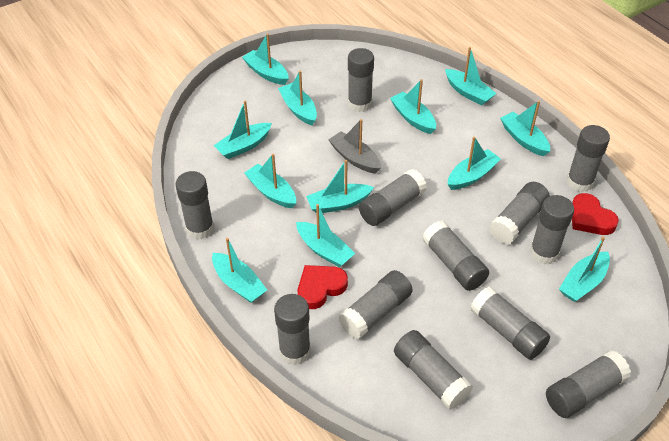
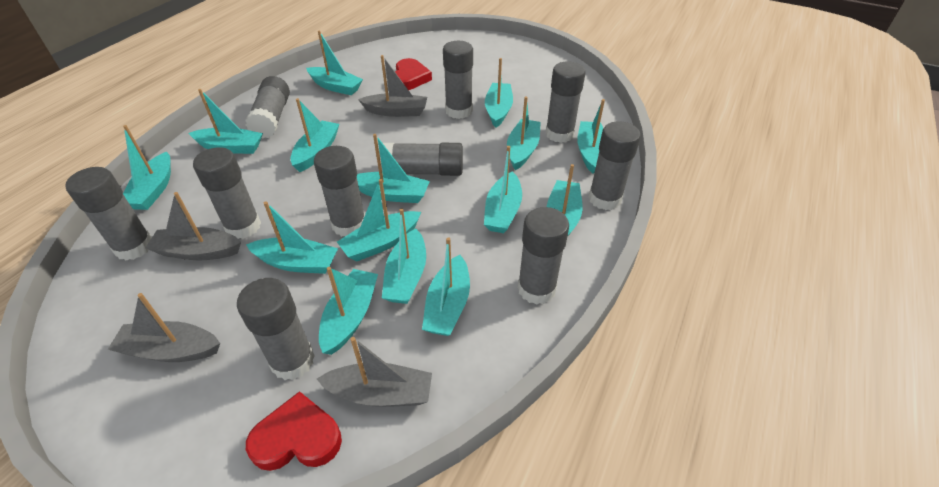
grey boat: [328,119,381,173] = 1 -> [107,293,220,362] [146,192,241,260] [317,337,432,407] [358,55,427,117] = 4
grey glue stick: [176,171,214,239] [274,294,311,365] [338,270,413,339] [348,48,374,112] [359,169,427,226] [394,330,473,410] [422,221,489,291] [470,287,550,360] [489,182,550,244] [530,195,574,264] [546,350,631,418] [567,125,610,192] = 12 -> [65,167,152,260] [193,147,261,239] [237,278,315,380] [245,76,290,138] [314,146,365,237] [381,143,463,176] [443,41,473,119] [518,207,569,305] [545,61,586,143] [588,121,641,210] = 10
turquoise boat: [212,238,267,303] [213,100,272,159] [242,33,289,85] [244,154,296,208] [278,70,317,126] [296,204,355,267] [306,160,374,213] [390,79,436,134] [445,47,497,105] [447,136,501,190] [500,101,550,156] [559,236,610,302] = 12 -> [123,125,171,210] [189,89,263,154] [246,201,338,274] [290,98,339,172] [306,30,363,95] [319,267,378,355] [337,179,421,261] [357,134,430,203] [382,208,426,304] [422,237,470,336] [484,146,522,233] [485,58,513,128] [507,97,541,170] [546,164,583,237] [577,99,605,173] = 15

